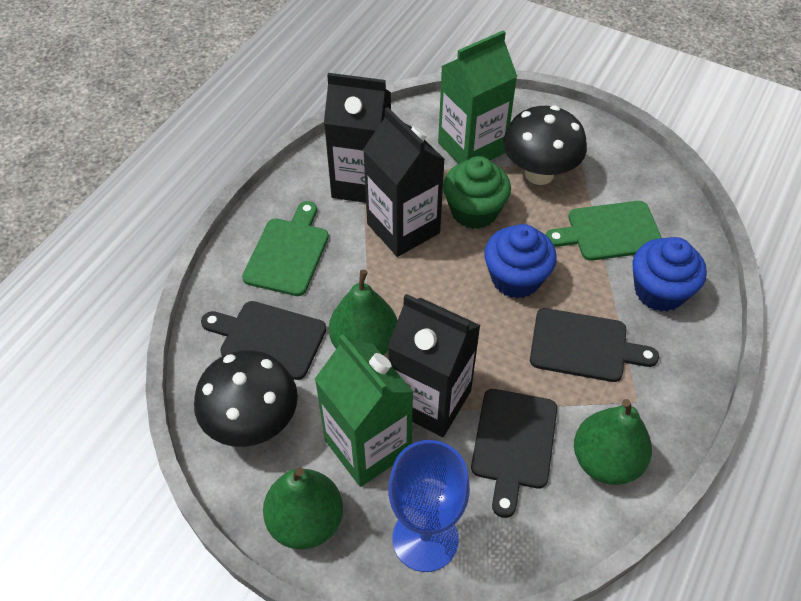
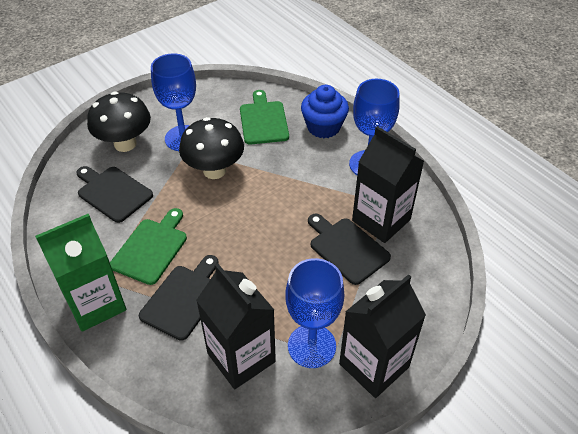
blue cupcake: [484,224,557,298] [632,237,707,312] = 2 -> [301,85,349,138] = 1
blue goblet: [388,440,470,572] = 1 -> [151,53,196,151] [285,258,344,368] [349,79,400,175] = 3
green carton: [315,334,414,487] [438,30,518,164] = 2 -> [35,214,127,332] = 1
green cupcake: [443,156,511,229] = 1 -> none = 0
green pear: [263,467,343,550] [329,270,398,355] [574,399,652,485] = 3 -> none = 0

